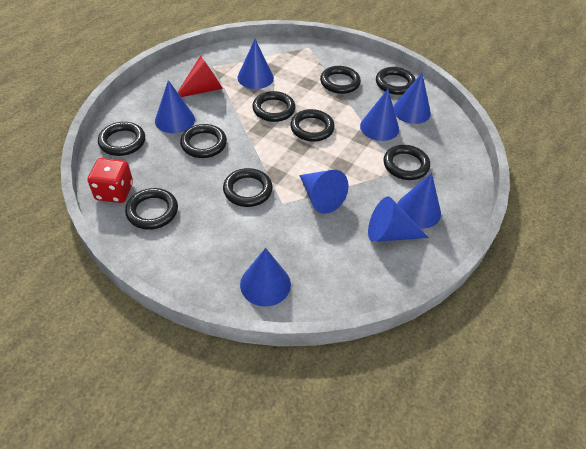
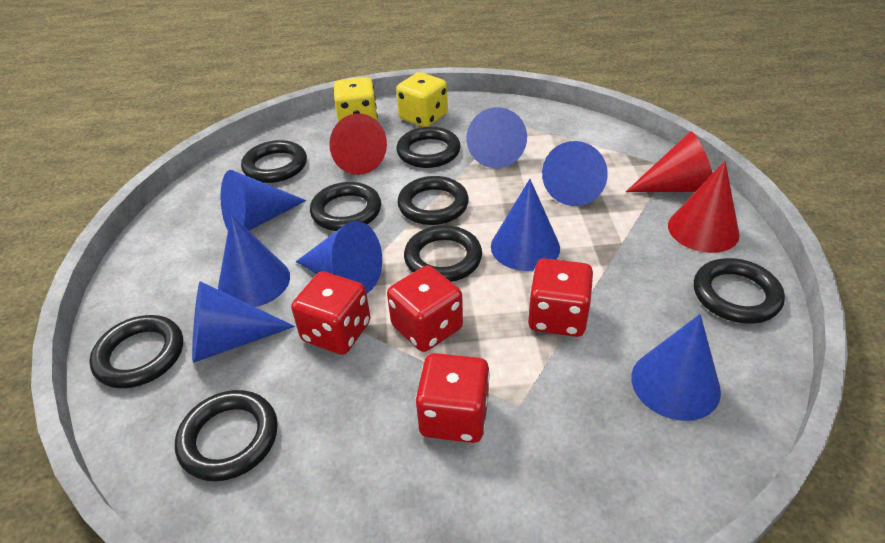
black ring: [98,122,145,156] [125,188,178,230] [180,124,227,158] [223,168,273,207] [252,91,295,122] [290,109,335,142] [320,66,361,94] [376,67,416,95] [384,145,430,180] = 9 -> [89,315,183,388] [175,390,278,481] [241,140,307,183] [310,182,381,231] [396,127,461,168] [397,176,469,225] [404,225,482,282] [694,258,785,324] = 8
red cone: [178,56,223,97] = 1 -> [329,113,387,175] [626,131,713,192] [668,161,740,253] = 3
red dice: [88,158,133,203] = 1 -> [291,271,370,355] [387,265,463,352] [415,353,490,443] [528,258,593,337] = 4
yellow dice: none = 0 -> [334,77,378,122] [396,72,448,127] = 2

